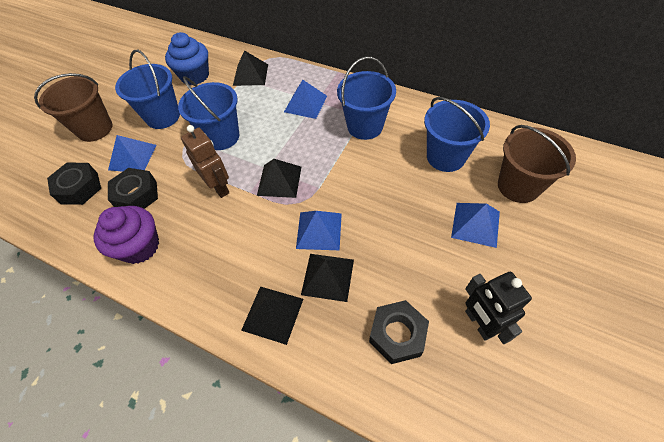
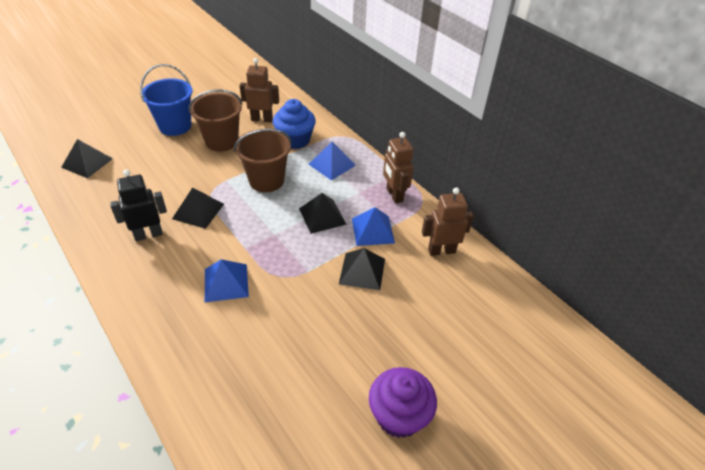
black nut: [47,163,101,205] [108,168,158,209] [369,300,429,364] = 3 -> none = 0
blue bucket: [115,50,180,129] [178,76,239,150] [337,57,396,140] [424,97,490,172] = 4 -> [140,64,193,136] = 1
blue pyramid: [108,135,157,172] [284,80,327,119] [296,211,342,250] [451,203,500,248] = 4 -> [205,259,249,302] [309,142,356,181] [352,207,395,246] = 3
brown robot: [181,125,229,198] = 1 -> [239,58,279,122] [383,132,414,204] [422,188,474,256] = 3

